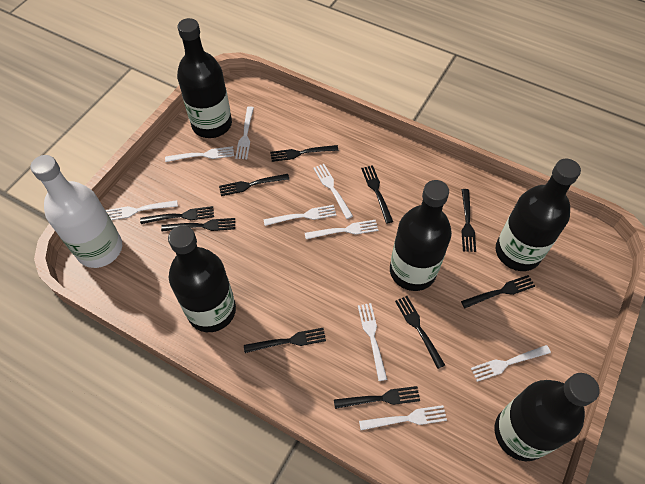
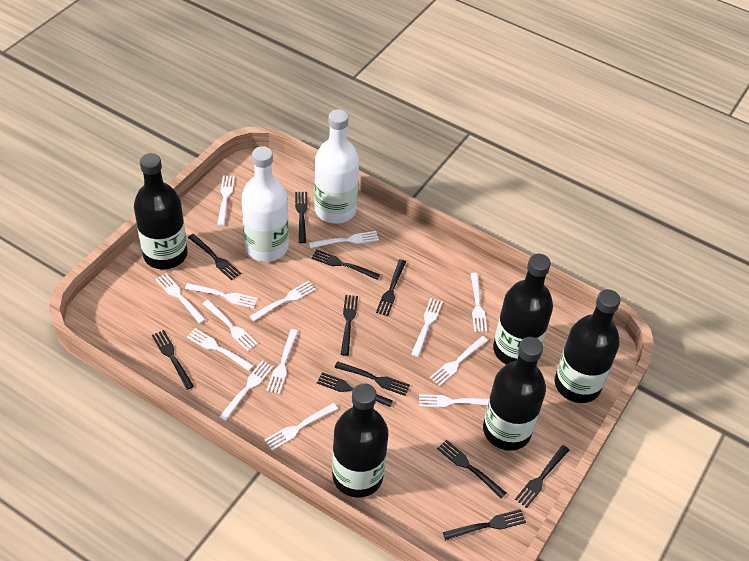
black fork: [140,206,214,224] [161,218,235,232] [219,174,289,196] [244,328,326,353] [270,145,338,162] [334,386,420,409] [361,165,393,224] [395,296,445,369] [461,189,476,252] [461,275,535,308] = 10 -> [152,330,194,390] [188,234,241,280] [295,192,308,243] [311,249,380,280] [317,372,393,407] [334,361,410,396] [341,295,358,356] [376,259,406,316] [437,440,506,499] [443,509,526,540] [515,445,569,508] = 11
white bottle: [31,155,122,268] = 1 -> [241,146,289,262] [314,109,359,224] = 2
white fork: [106,200,178,220] [165,146,234,162] [235,106,254,159] [263,205,336,226] [305,220,378,239] [313,164,353,219] [358,303,387,381] [359,405,447,430] [471,345,551,382] = 9 -> [155,273,206,324] [185,283,258,309] [187,328,254,371] [202,300,258,351] [217,175,235,226] [219,360,273,421] [250,281,316,321] [265,403,338,450] [266,329,298,394] [309,231,379,248] [411,298,443,357] [419,394,489,408] [430,336,488,386] [471,273,487,332] = 14

